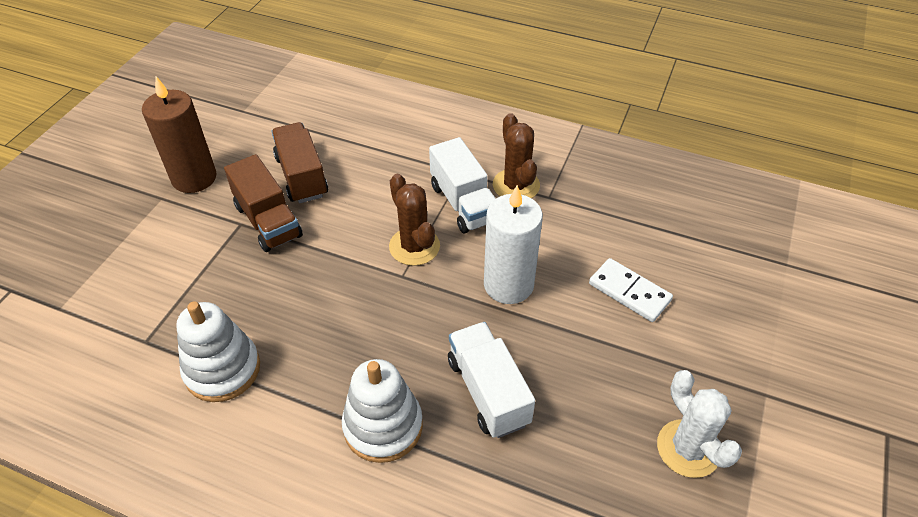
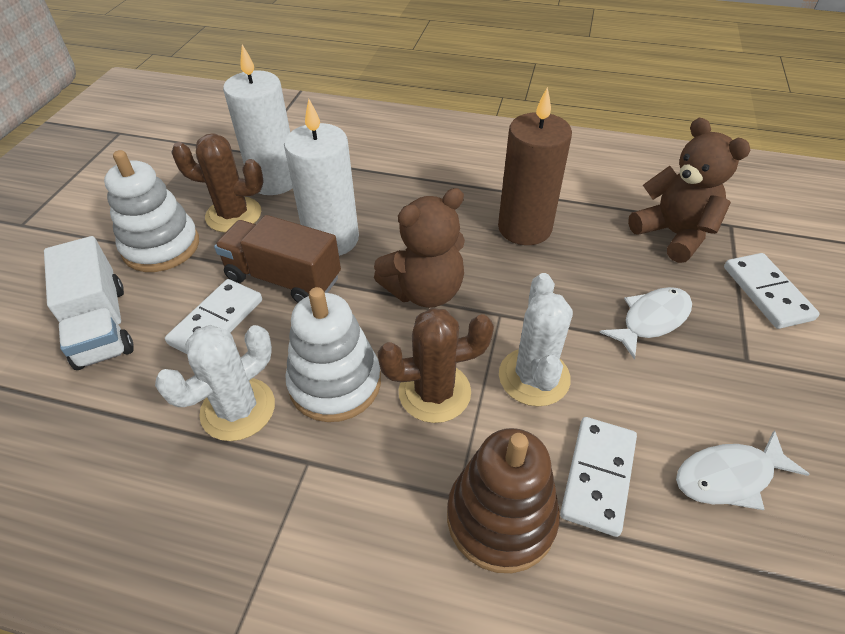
brown stacking toy: none = 0 -> [447,428,560,573] = 1
brown teddy bear: none = 0 -> [374,188,465,308] [628,118,750,263] = 2
brown truck: [224,154,303,252] [271,122,328,203] = 2 -> [214,215,341,303] = 1
white cactus: [657,370,742,478] = 1 -> [155,325,275,441] [499,273,573,406] = 2
white candle: [484,185,543,304] = 1 -> [223,45,293,195] [284,99,359,256] = 2
white domino: [589,258,673,322] = 1 -> [165,279,262,354] [560,417,637,537] [724,253,820,329] = 3
white fish: none = 0 -> [599,287,692,359] [676,430,810,510] = 2
white truck: [429,137,496,233] [448,322,535,438] = 2 -> [44,236,134,370] = 1

